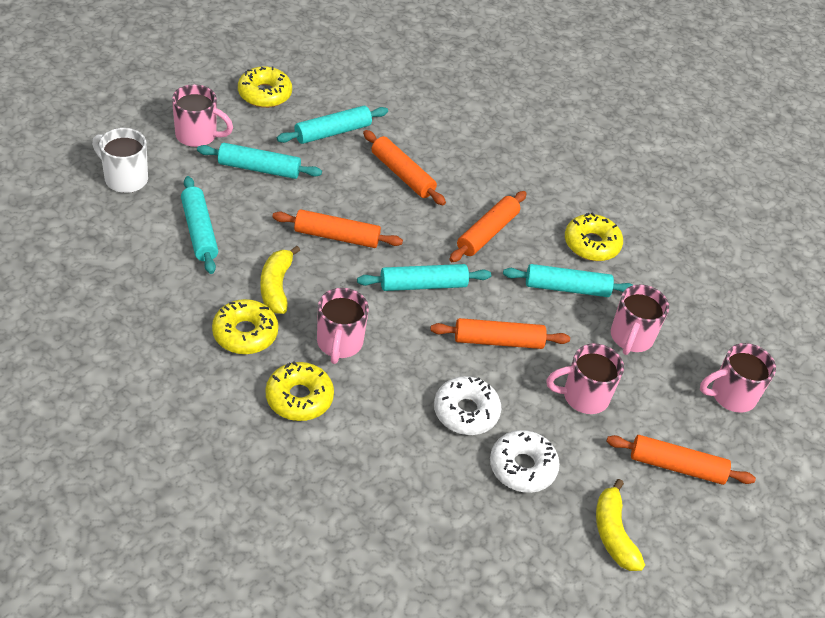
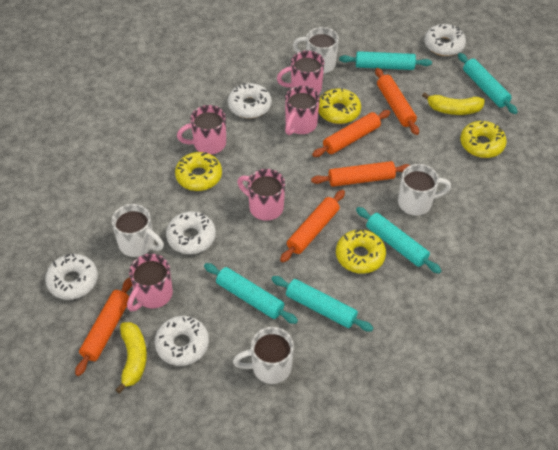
white donut: [434,376,501,435] [490,430,560,493] = 2 -> [45,253,98,300] [154,316,209,366] [166,211,216,254] [228,83,272,118] [424,24,466,56] = 5
white mug: [92,128,148,193] = 1 -> [111,204,164,257] [233,327,294,384] [293,27,339,73] [398,164,451,215] = 4

